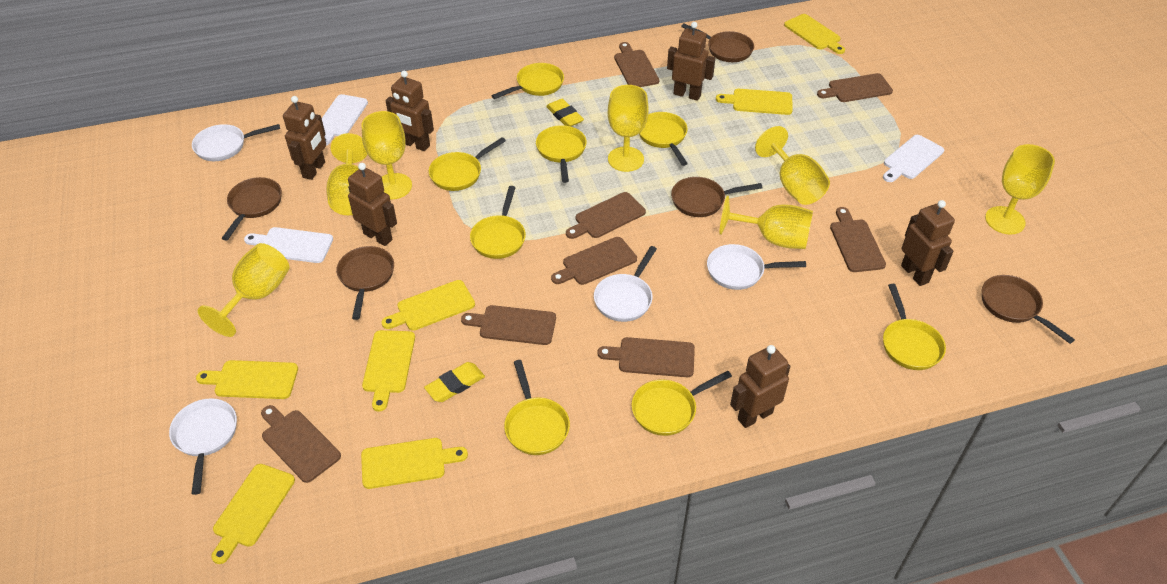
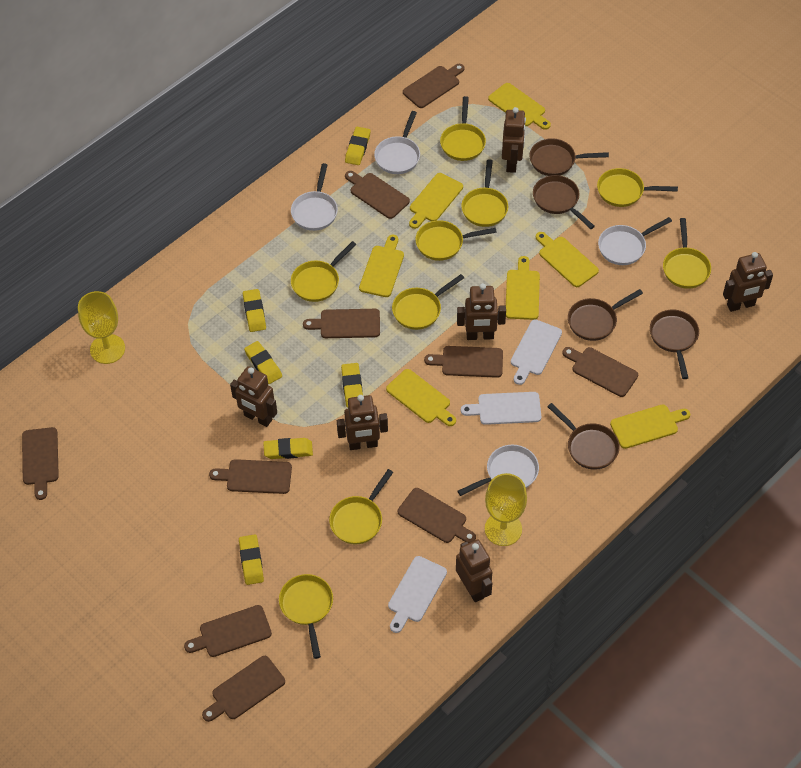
brown cutting board: [261,405,341,483] [461,305,556,345] [551,237,637,285] [566,192,646,239] [597,337,695,377] [614,42,659,87] [817,73,893,102] [830,207,886,272] = 8 -> [22,427,59,500] [184,605,272,657] [202,656,285,722] [209,459,292,494] [303,309,380,338] [345,171,410,219] [398,488,476,543] [403,64,465,108] [424,346,503,378] [562,347,638,397] = 10
yellow eraser: [424,362,485,402] [546,99,584,127] = 2 -> [239,535,264,585] [243,289,266,332] [244,341,282,384] [263,438,313,459] [341,363,363,408] [345,127,371,165] = 6
yellow goblet: [198,243,290,337] [326,133,367,215] [361,111,412,200] [608,85,649,172] [719,196,813,249] [755,126,830,205] [985,144,1055,234] = 7 -> [78,291,125,364] [485,473,527,546] = 2
yellow pan: [429,137,506,191] [470,186,526,259] [491,63,564,99] [504,360,570,455] [536,125,587,183] [632,371,732,436] [639,112,688,166] [883,284,946,370] = 8 -> [279,574,333,659] [291,241,356,302] [329,469,393,544] [392,274,464,330] [415,220,497,261] [440,96,486,161] [461,159,508,227] [597,168,678,207] [663,218,711,289] = 9

